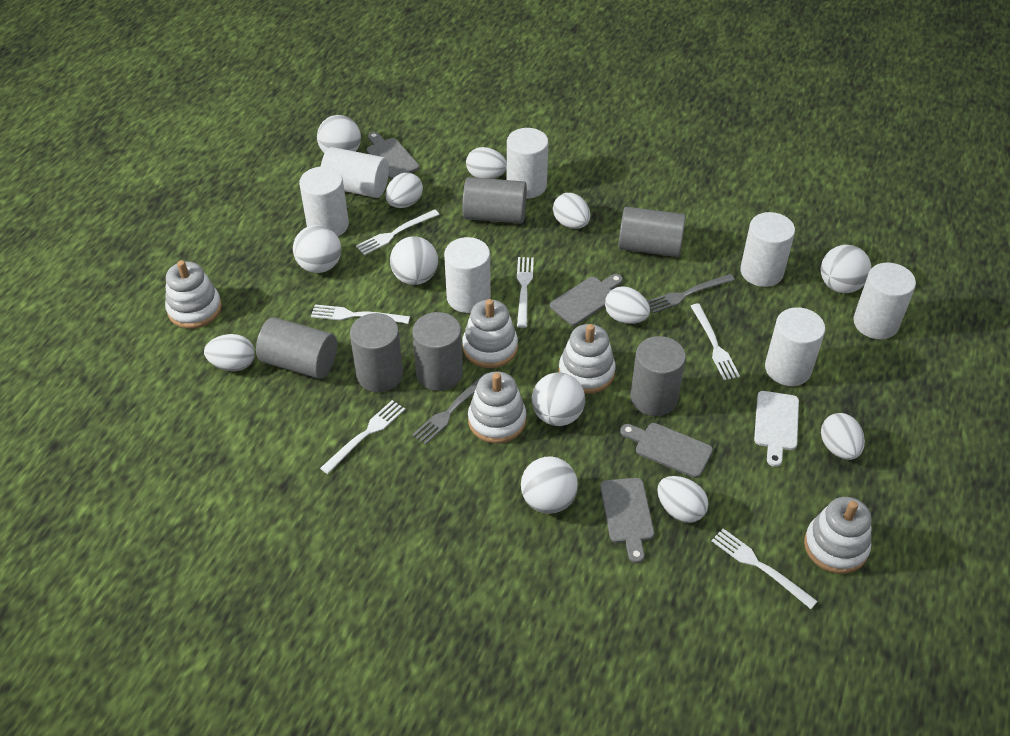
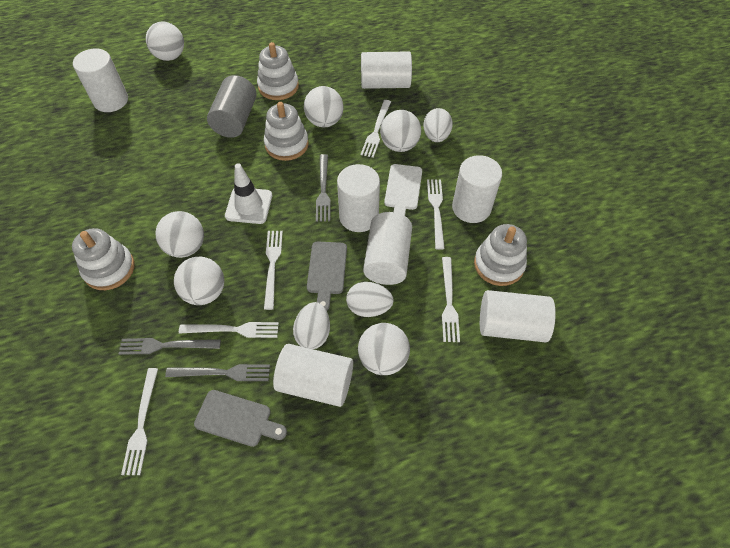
grey cutting board: [367,132,419,179] [550,274,623,326] [600,478,654,563] [620,423,713,478] = 4 -> [194,390,287,447] [307,241,347,310] = 2
grey cylinder: [256,317,337,379] [350,313,403,392] [412,312,463,391] [463,177,527,224] [618,207,686,257] [630,336,686,416] = 6 -> [207,75,257,138] = 1
grey fork: [412,373,487,445] [648,274,735,313] = 2 -> [119,338,221,355] [165,364,270,381] [316,154,331,222] = 3
white egg: [204,334,255,371] [386,173,423,208] [466,147,507,179] [553,193,590,229] [605,286,650,324] [657,476,708,523] [821,413,865,460] = 7 -> [293,302,330,349] [346,282,394,317] [423,108,453,142] = 3
white stacking toy: [165,260,222,328] [462,299,518,368] [468,371,526,443] [559,324,616,394] [804,497,872,574] = 5 -> [72,228,135,290] [257,42,299,100] [264,102,309,161] [474,224,527,286] = 4
white traffic cone: none = 0 -> [225,163,272,224] = 1

